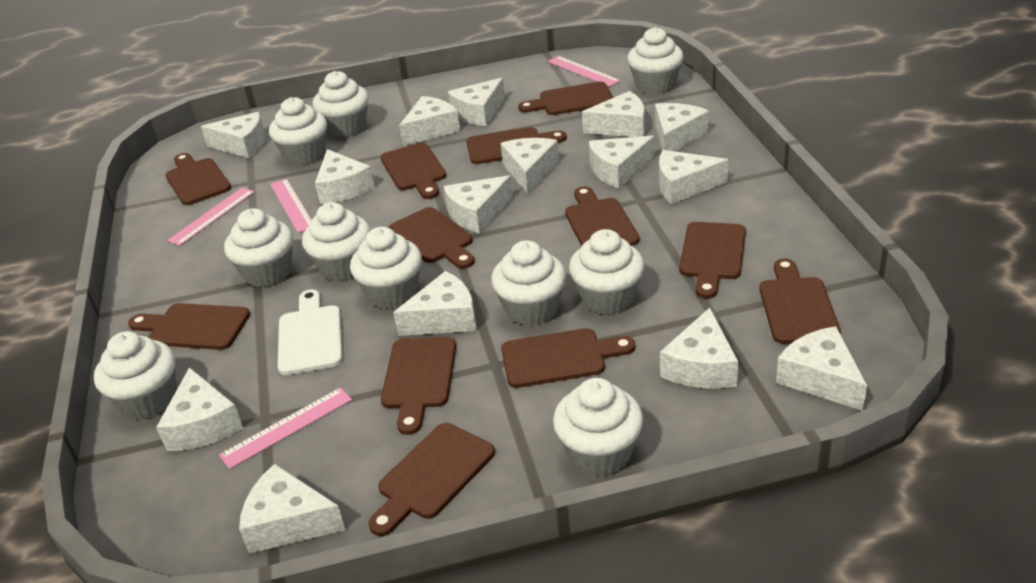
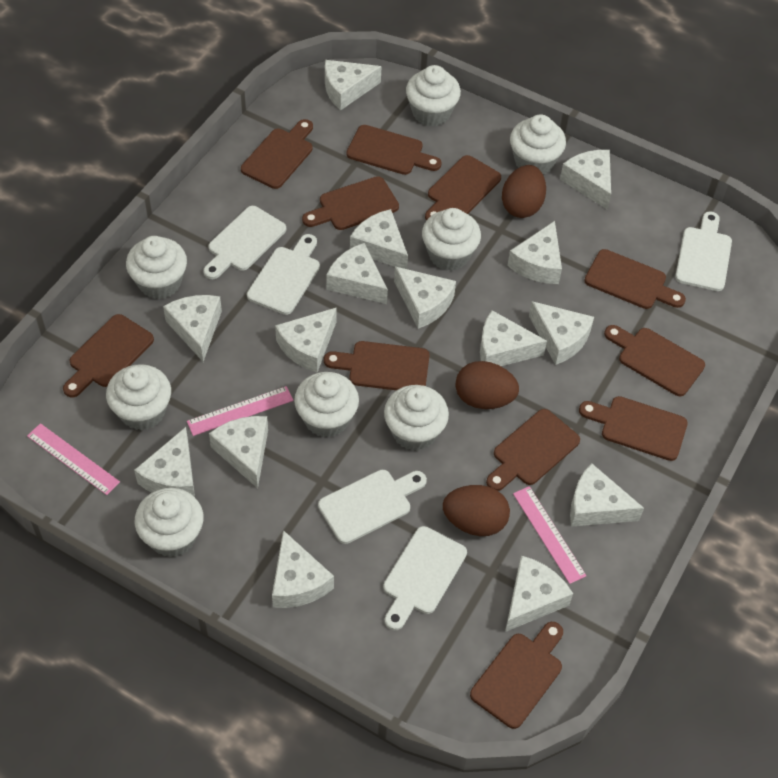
brown cutting board: [128,303,250,350] [165,153,231,205] [368,423,495,536] [381,143,446,199] [381,337,456,435] [388,207,474,269] [466,127,567,164] [501,328,635,388] [518,82,614,115] [565,186,640,246] [679,222,746,298] [759,258,841,344] = 12 -> [63,314,154,397] [241,119,313,189] [302,176,399,230] [324,341,430,390] [346,125,442,175] [425,155,501,221] [470,622,563,729] [486,409,580,491] [579,396,688,461] [584,249,686,309] [604,325,705,396] = 11
brown egg: none = 0 -> [443,485,510,536] [455,361,519,409] [502,165,546,218] = 3
pink ruler: [167,187,255,246] [219,388,352,469] [270,179,312,233] [547,56,621,87] = 4 -> [27,423,120,495] [187,386,294,436] [513,486,586,584] = 3
white cupcake: [94,331,176,420] [224,208,293,287] [269,97,327,166] [302,202,371,282] [313,71,369,138] [350,227,422,309] [491,240,566,326] [553,378,643,476] [569,229,644,315] [627,27,684,94] = 10 -> [106,364,171,431] [126,236,187,299] [135,488,204,557] [294,372,359,438] [384,385,449,451] [406,65,461,127] [422,208,481,271] [510,115,566,174] = 8
white cutting board: [278,289,343,375] = 1 -> [203,206,286,279] [247,234,320,315] [318,470,427,544] [383,526,467,630] [675,212,732,291] = 5

